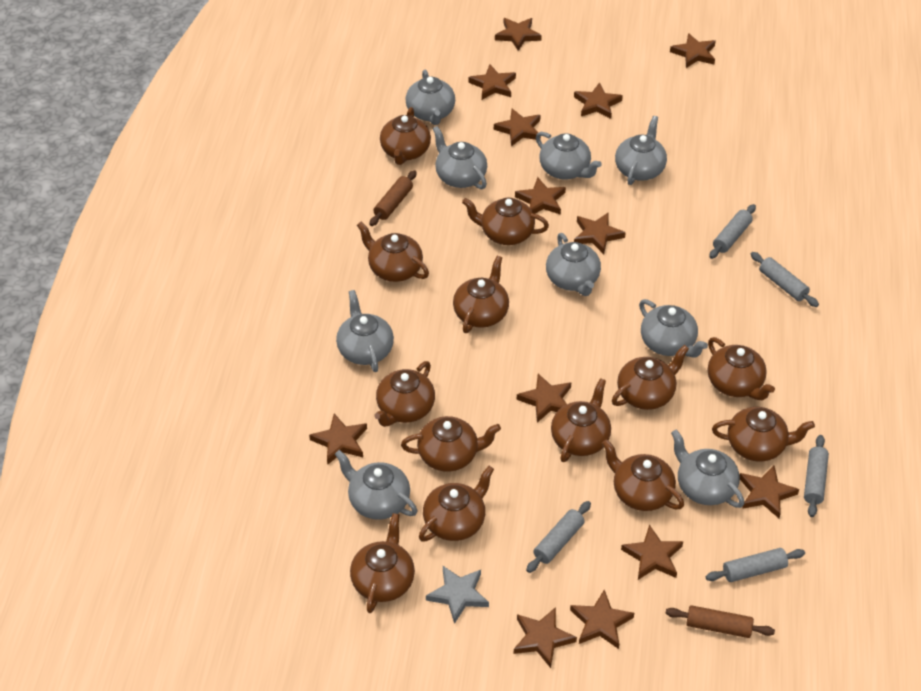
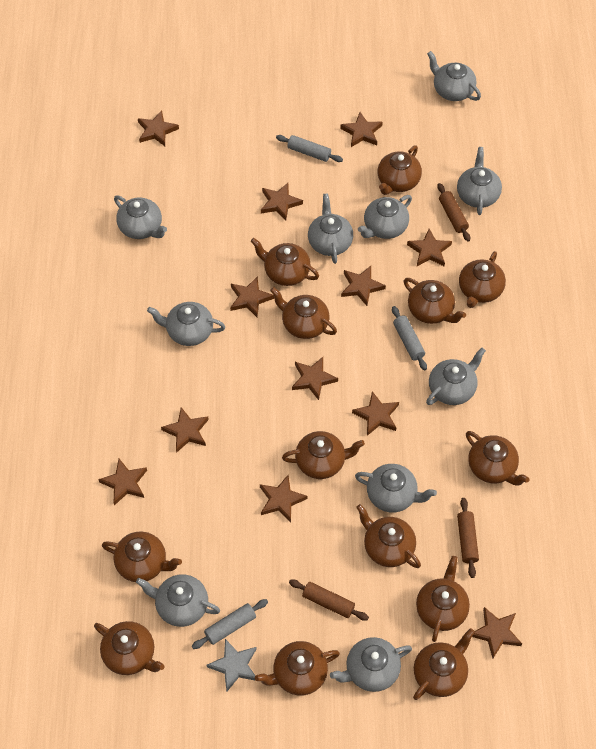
brown rolling pin: [369,170,417,226] [666,605,775,638] = 2 -> [289,579,369,621] [437,183,470,242] [457,498,479,578] = 3
brown star: [309,414,367,465] [469,65,516,100] [494,108,541,146] [495,18,542,51] [514,607,577,668] [515,177,566,215] [517,373,571,423] [570,590,634,649] [574,82,623,119] [574,212,626,254] [621,524,683,580] [670,33,716,68] [740,465,799,518] = 13 -> [98,459,147,505] [138,110,179,146] [161,407,209,453] [230,276,274,318] [260,475,308,522] [261,183,303,221] [292,357,338,400] [340,112,383,147] [341,266,386,306] [352,391,399,436] [407,229,452,266] [472,607,522,658] = 12
grey rolling pin: [526,501,591,573] [706,548,805,582] [709,204,756,259] [751,252,819,307] [804,435,829,517] = 5 -> [192,599,268,649] [276,135,343,162] [392,306,427,370] = 3
grey teapot: [335,450,417,520] [336,290,394,372] [406,70,455,125] [433,126,487,189] [536,132,602,179] [546,233,601,296] [615,116,667,185] [639,299,708,357] [671,430,744,508] = 9 -> [114,195,167,239] [136,574,220,627] [147,302,225,346] [308,193,353,264] [330,637,412,692] [355,464,437,513] [358,195,412,239] [426,348,486,405] [427,51,481,101] [457,147,502,215] = 10

